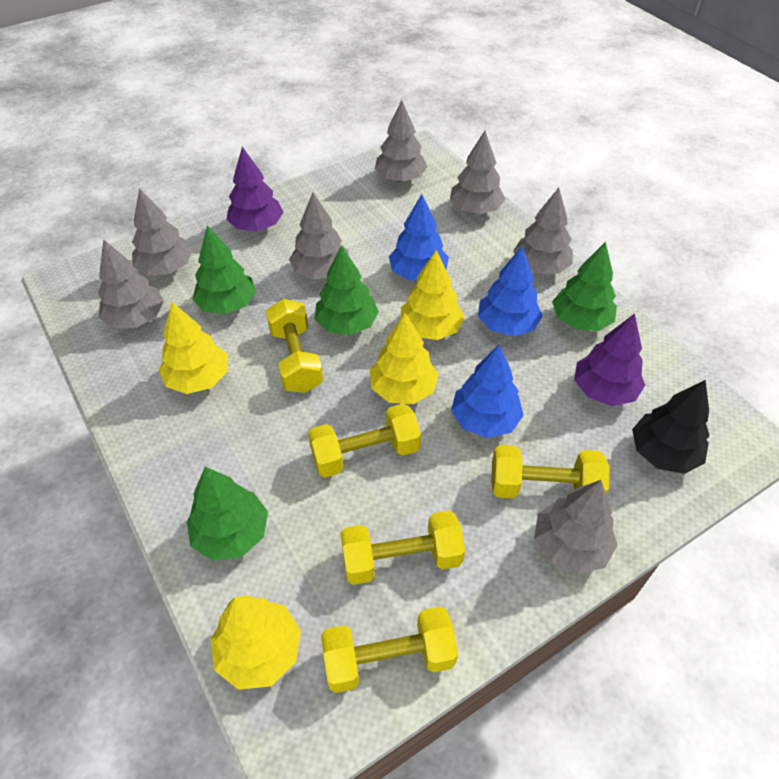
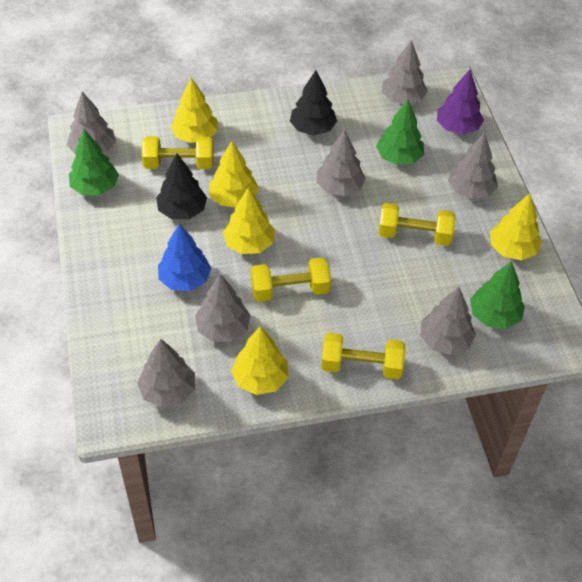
black tree: [632,380,710,474] = 1 -> [156,153,207,219] [290,70,337,135] = 2
blue tree: [389,194,449,280] [451,345,524,438] [478,246,543,336] = 3 -> [158,224,211,291] = 1
green tree: [187,467,268,561] [192,225,256,314] [315,245,379,335] [552,242,617,331] = 4 -> [69,129,119,195] [376,100,424,165] [470,261,525,329] = 3
purple tree: [226,147,284,231] [574,314,645,406] = 2 -> [437,70,484,134] = 1
yellow dumbbell: [266,299,323,393] [308,404,421,478] [321,606,458,693] [340,511,465,585] [491,445,610,498] = 5 -> [142,136,214,169] [251,257,331,302] [321,333,405,379] [378,203,455,246] = 4
yellow tree: [159,302,227,394] [210,595,301,690] [370,313,439,404] [401,250,465,340] = 4 -> [170,78,218,143] [209,141,259,207] [223,187,275,254] [231,326,289,395] [490,193,542,260] = 5

